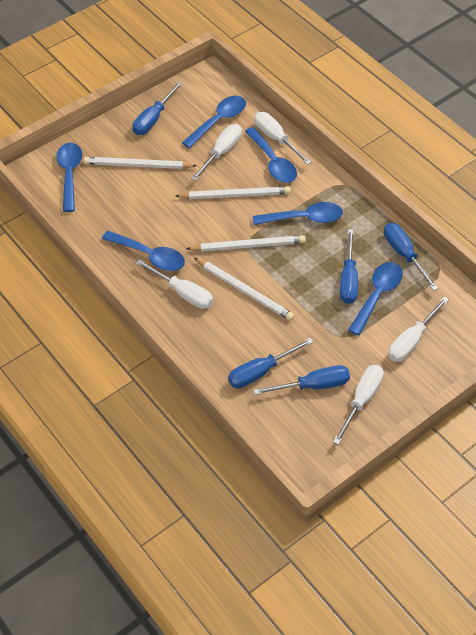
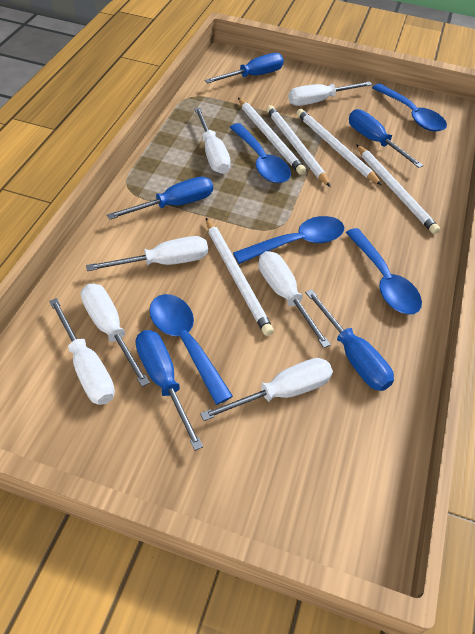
blue spoon: [56,143,82,212] [102,231,185,271] [182,96,246,148] [245,127,297,183] [252,202,343,225] [348,262,403,336] = 6 -> [149,294,233,405] [230,123,291,183] [233,216,344,264] [345,228,422,315] [372,84,447,132] = 5
white pencil: [84,157,197,169] [176,187,291,199] [186,235,306,252] [194,258,294,321] = 4 -> [206,218,274,336] [238,98,306,175] [266,105,331,187] [297,109,382,185] [356,144,440,234] = 5
white screwdriver: [136,259,213,309] [191,124,242,181] [255,112,312,165] [333,365,384,445] [389,297,449,362] = 5 -> [49,298,115,405] [81,284,150,387] [86,236,208,271] [194,108,231,174] [200,358,333,421] [259,251,331,348] [288,81,372,106] = 7

